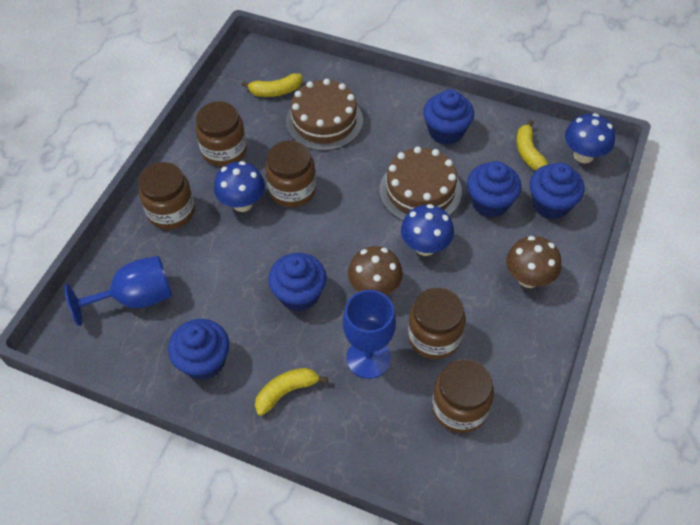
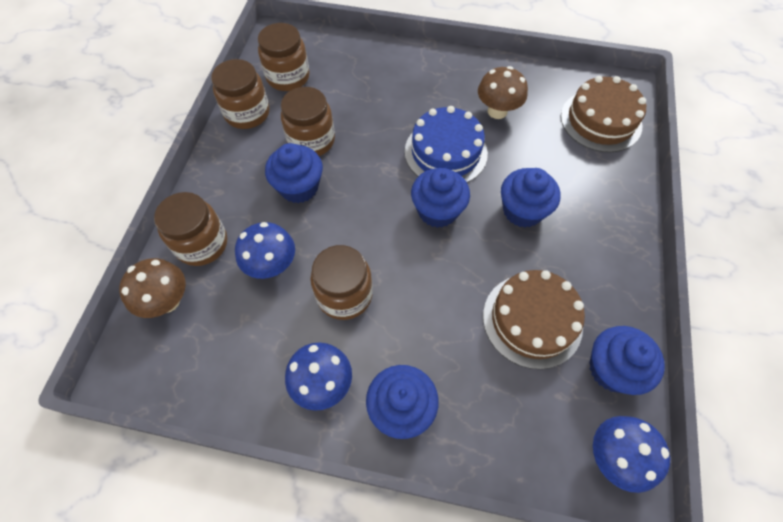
blue cake: none = 0 -> [405,106,488,182] = 1
blue goblet: [64,256,172,326] [343,290,396,379] = 2 -> none = 0
yellow banana: [242,73,302,97] [255,368,328,416] [516,120,548,170] = 3 -> none = 0

